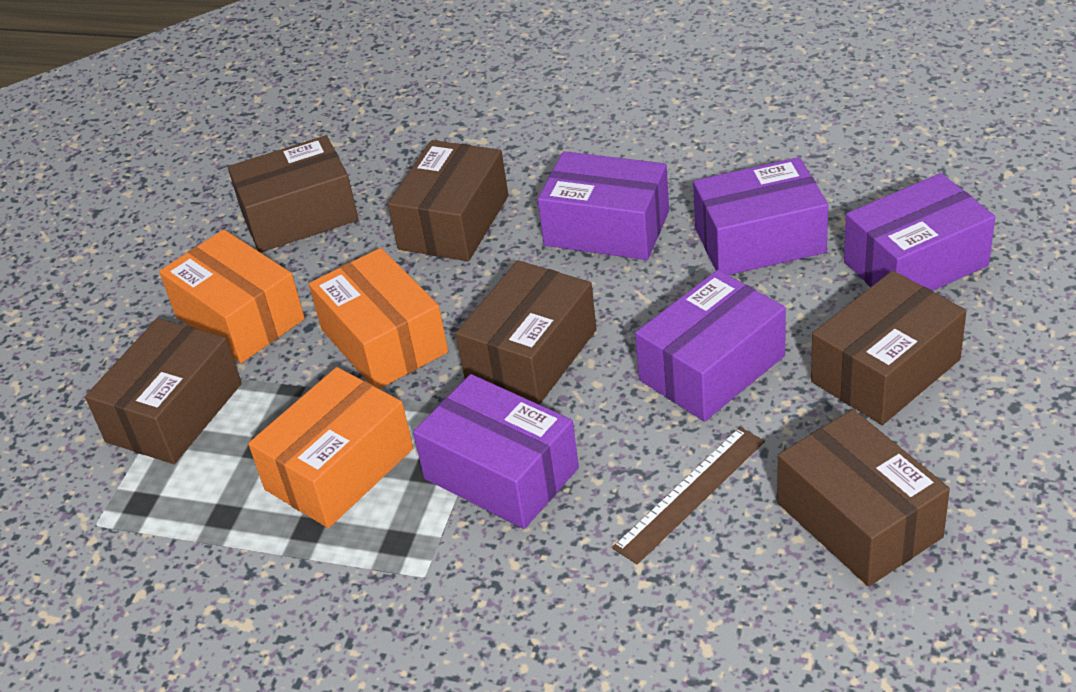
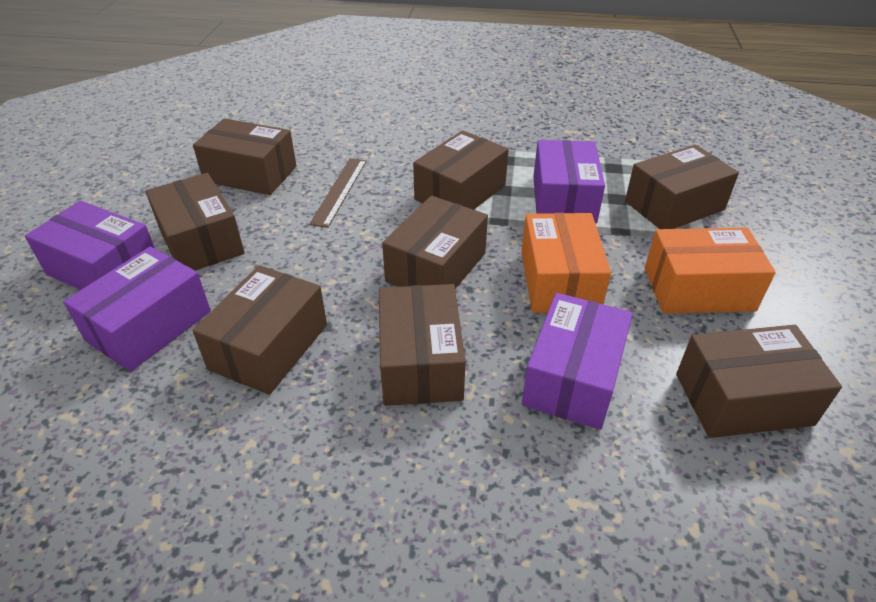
brown box: [85,318,242,464] [228,135,359,253] [388,140,508,261] [456,260,597,405] [777,409,950,586] [811,271,966,425] = 6 -> [145,173,244,271] [192,265,327,395] [193,118,297,195] [379,284,466,406] [382,196,488,289] [413,130,509,210] [625,145,739,229] [676,325,842,438] = 8
orange box: [159,229,305,363] [248,367,413,528] [309,248,448,389] = 3 -> [521,213,611,313] [645,227,776,314] = 2
purple box: [413,374,579,529] [538,151,669,260] [635,270,786,421] [693,157,828,275] [844,173,995,291] = 5 -> [25,201,155,290] [63,247,211,372] [522,293,633,430] [533,140,605,224] = 4

